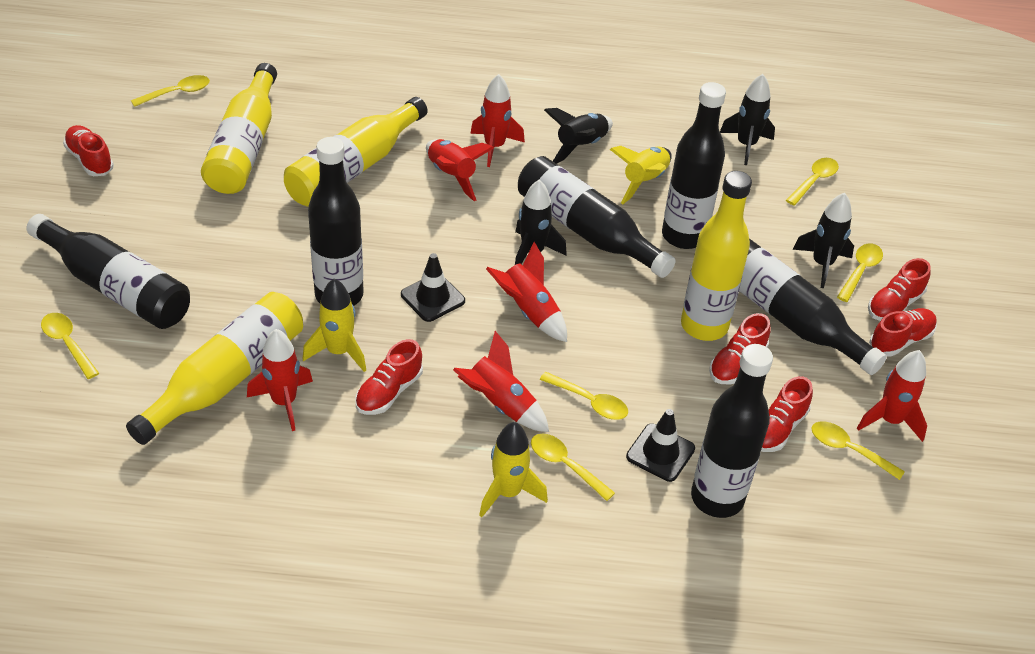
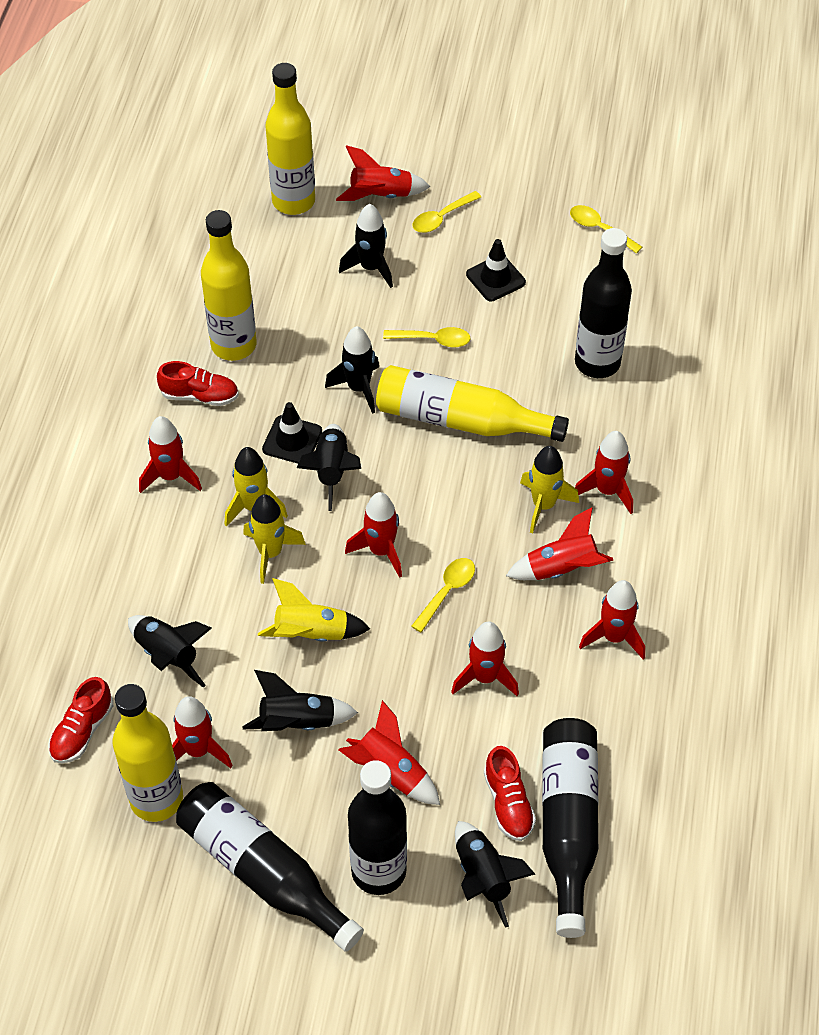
black bottle: [27,214,190,329] [308,137,364,306] [518,156,676,278] [662,82,726,249] [691,344,773,518] [739,238,887,375] = 6 -> [176,782,364,952] [348,760,407,895] [542,718,598,938] [575,228,632,378] = 4
black rocket: [515,180,567,265] [544,108,613,164] [720,74,775,165] [793,193,854,288] = 4 -> [128,615,212,688] [242,670,358,731] [297,424,361,511] [325,326,379,414] [339,204,393,288] [455,821,535,928] = 6
red rocket: [247,329,313,431] [426,139,494,201] [453,331,549,432] [470,74,525,167] [486,242,567,342] [857,350,927,442] = 6 -> [139,416,202,493] [172,696,233,768] [336,145,430,201] [339,700,440,805] [345,492,402,578] [451,621,519,696] [506,507,613,580] [575,431,633,514] [579,580,645,659] = 9
red shoe: [63,125,114,176] [355,339,423,415] [709,313,771,384] [761,376,813,452] [868,258,931,321] [869,308,937,357] = 6 -> [48,677,113,763] [157,361,239,406] [484,746,536,841] = 3
yellow rocket: [302,278,366,372] [479,422,548,517] [610,146,672,204] = 3 -> [225,447,288,527] [243,494,306,584] [258,578,370,642] [520,446,579,533] = 4
yellow spoon: [41,313,99,379] [131,75,210,107] [531,433,615,501] [540,372,628,420] [786,158,839,206] [811,421,905,480] [837,244,883,302] = 7 -> [383,327,471,347] [411,558,475,633] [412,191,481,233] [570,205,642,253] = 4

